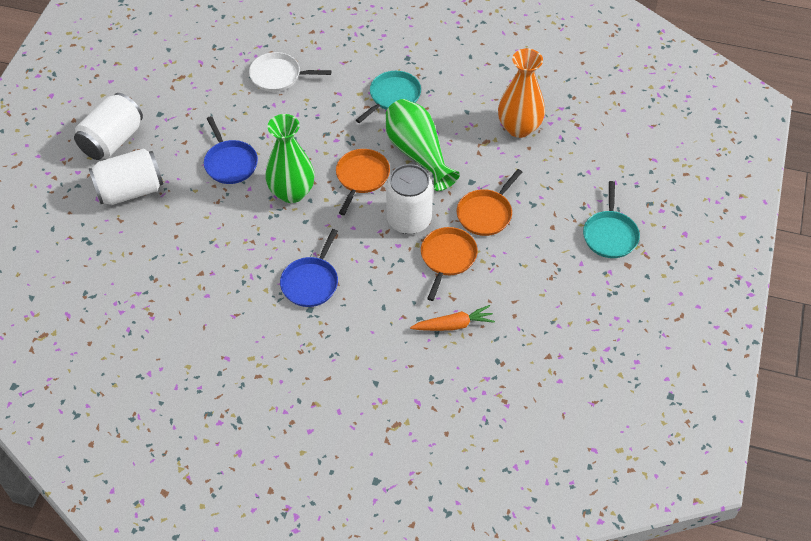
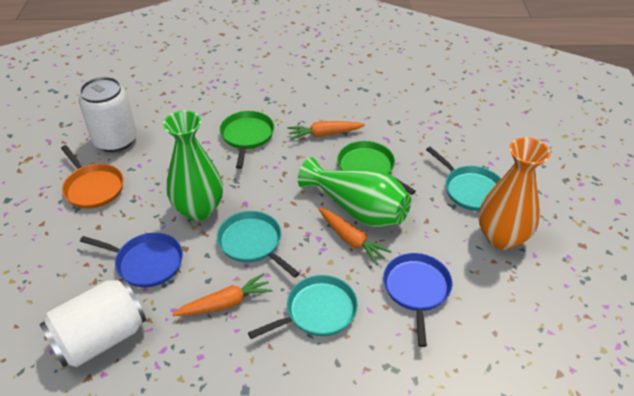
green pan: none = 0 -> [220,111,274,169] [337,141,416,195] = 2
orange carrot: [410,305,495,331] = 1 -> [172,273,273,316] [287,121,365,140] [319,208,392,265] = 3
orange pan: [336,149,390,215] [421,227,478,301] [457,169,522,236] = 3 -> [61,145,124,209] = 1
turquoise pan: [356,71,421,123] [583,181,640,258] = 2 -> [217,211,300,278] [248,275,358,339] [426,147,501,211] = 3
white can: [74,93,143,160] [89,148,163,205] [386,164,433,234] = 3 -> [39,278,146,367] [79,77,137,152] = 2
white pan: [249,52,331,92] = 1 -> none = 0

